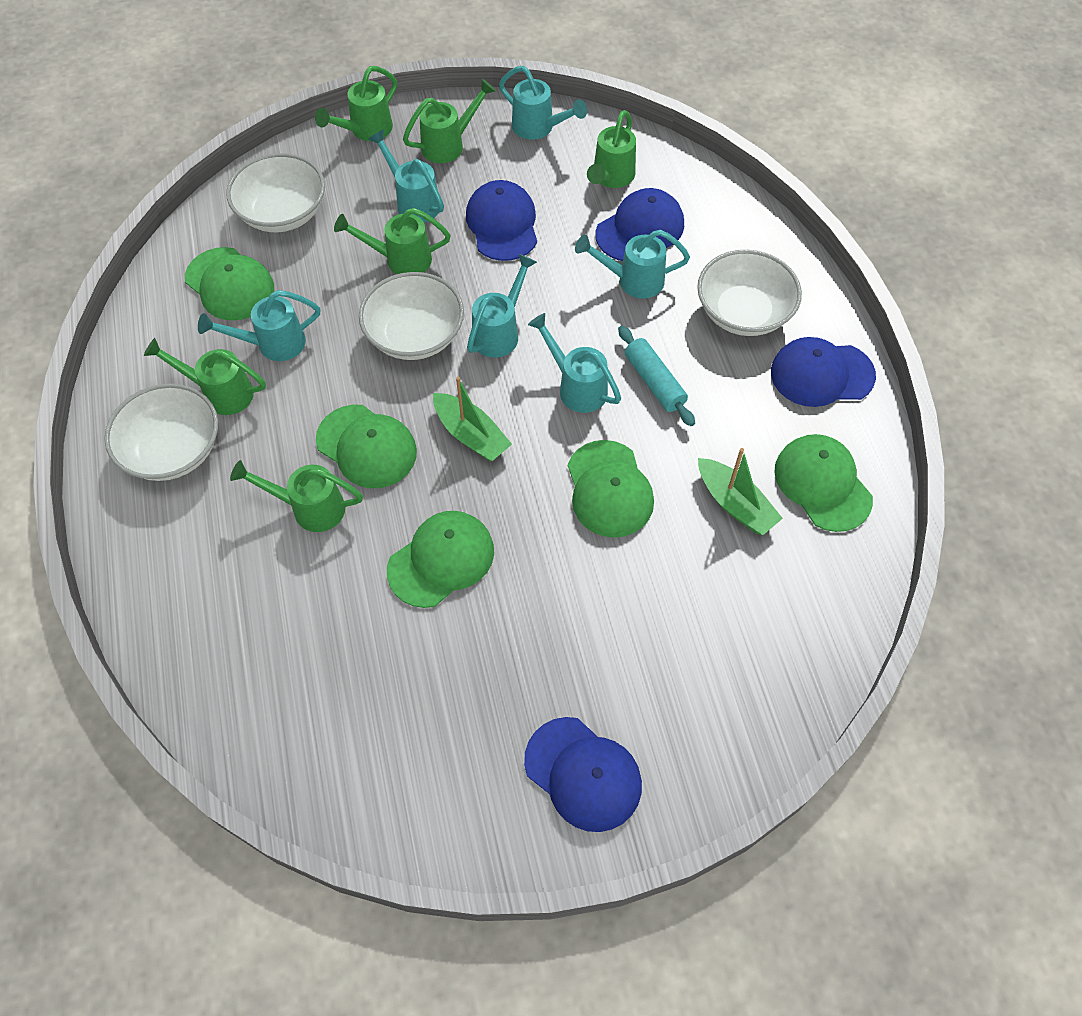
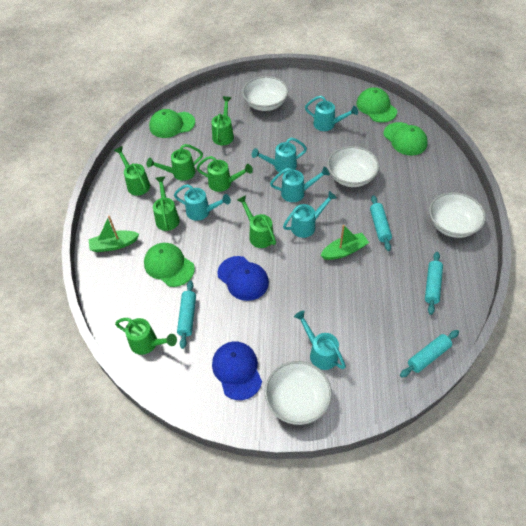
blue cap: [466,180,537,261] [524,717,642,832] [595,188,684,261] [771,337,876,407] = 4 -> [212,341,262,400] [217,256,269,301] = 2
green cap: [185,247,274,321] [316,405,417,488] [387,511,494,608] [568,440,654,538] [774,434,873,532] = 5 -> [144,243,195,287] [149,109,195,138] [356,87,397,123] [383,122,428,155] = 4
green watering can: [144,338,266,415] [230,460,363,532] [315,66,397,141] [334,208,451,274] [403,79,496,163] [587,110,636,188] = 6 -> [114,146,150,196] [115,318,177,355] [147,144,203,181] [153,176,180,231] [196,156,253,192] [212,96,234,145] [237,195,276,248] = 7
turquoise rolling pin: [618,326,695,426] = 1 -> [177,280,196,349] [370,195,392,251] [400,330,459,378] [425,252,443,315] = 4

